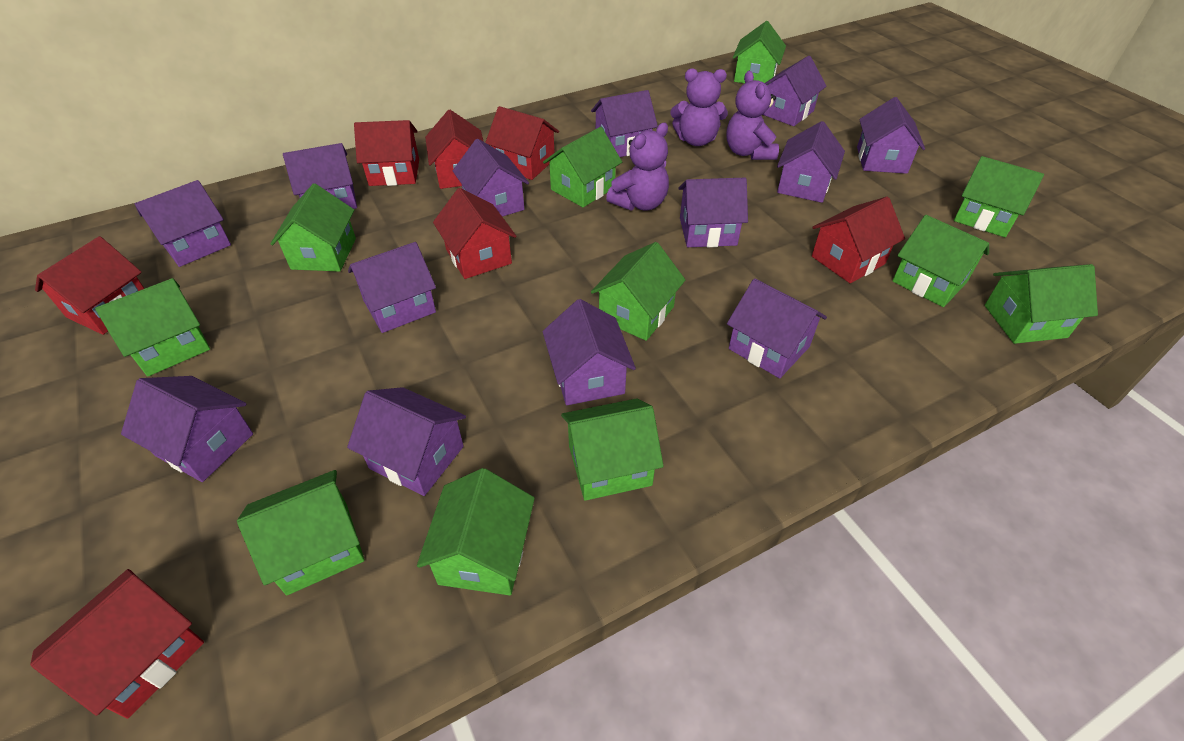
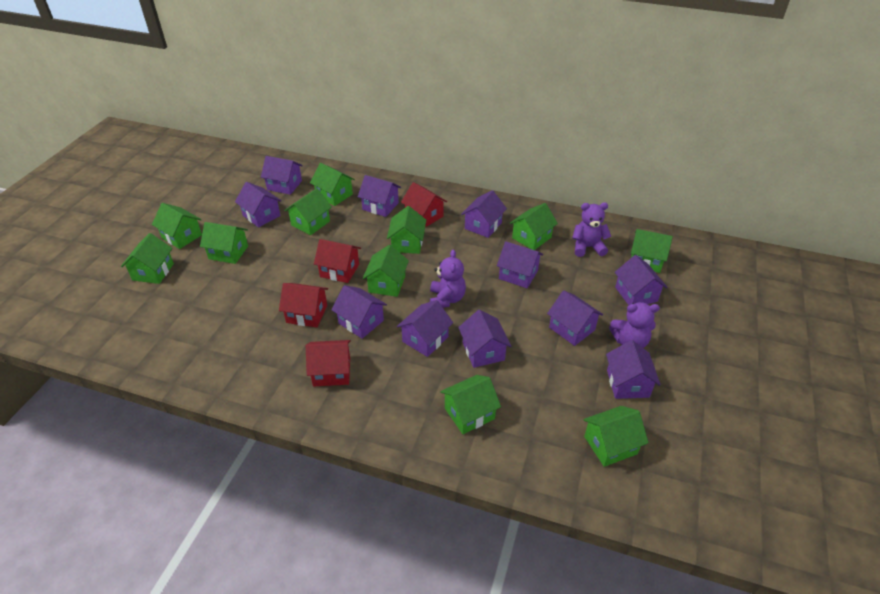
purple house: [121,376,253,482] [135,180,231,267] [283,143,357,209] [347,387,466,496] [348,242,436,333] [453,139,529,217] [542,299,636,405] [591,90,658,157] [679,178,748,247] [727,278,827,378] [763,56,827,126] [777,121,845,203] [857,97,925,174] = 13 -> [235,182,281,227] [261,156,303,195] [332,285,387,339] [358,175,401,217] [397,300,453,357] [458,310,511,368] [461,190,507,238] [497,241,543,288] [547,290,603,346] [606,340,661,399] [615,255,667,305] = 11
red house: [30,569,204,719] [35,236,144,335] [354,120,419,186] [425,110,484,189] [433,188,516,279] [485,106,559,180] [812,197,905,283] = 7 -> [279,283,328,327] [306,340,351,386] [314,239,361,283] [401,182,447,227] = 4

